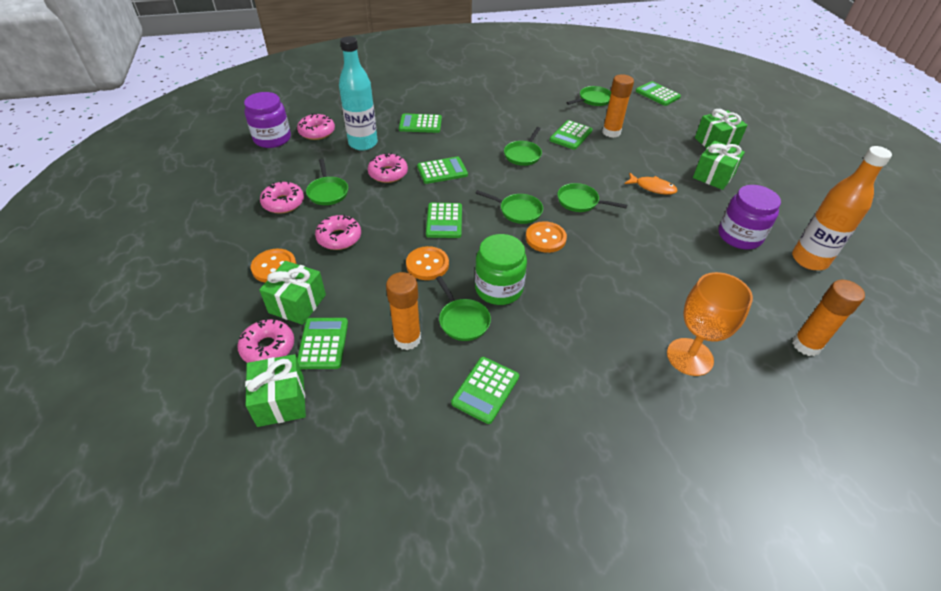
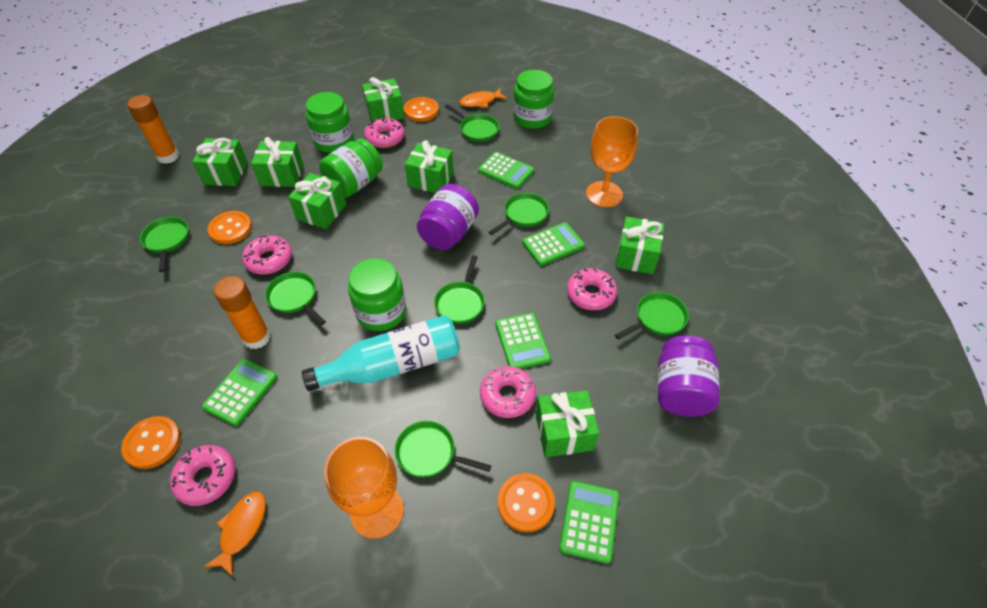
green calculator: [297,318,348,369] [399,113,442,133] [417,157,468,184] [426,203,462,238] [451,357,519,424] [550,120,592,150] [636,81,681,106] = 7 -> [202,359,277,426] [478,152,534,189] [495,313,551,369] [522,222,585,266] [559,481,619,564] = 5
green gift: [245,354,306,427] [259,261,326,325] [693,141,745,190] [695,109,747,148] = 4 -> [192,138,248,186] [251,137,303,187] [288,173,346,229] [362,77,404,122] [405,140,454,193] [536,390,599,457] [615,216,664,275] = 7
green jar: [475,234,527,305] = 1 -> [306,92,354,153] [319,138,383,198] [348,258,406,331] [513,70,554,129] = 4
green pan: [306,159,348,205] [436,276,491,341] [476,190,543,224] [504,127,542,166] [557,183,627,212] [566,86,611,106] = 6 -> [140,217,189,272] [265,272,326,325] [395,421,491,477] [434,255,485,324] [445,104,499,142] [489,193,549,235] [615,292,689,339] = 7
orange bottle: [792,146,892,270] = 1 -> none = 0
orange button: [251,249,296,283] [406,246,449,280] [526,221,567,253] = 3 -> [121,416,181,469] [208,211,252,244] [404,97,439,122] [498,473,555,532] = 4
orange fish: [624,173,677,195] = 1 -> [204,492,266,577] [460,88,507,107] = 2
orange glue stick: [386,272,421,350] [602,74,634,138] [792,280,865,356] = 3 -> [127,95,179,164] [214,276,271,349] = 2
orange goblet: [667,272,753,376] = 1 -> [324,437,404,539] [586,116,638,207] = 2

